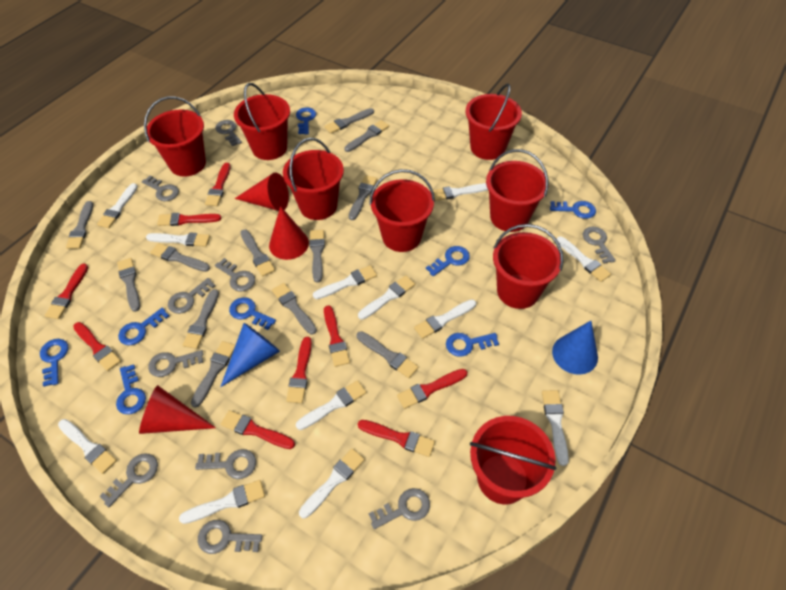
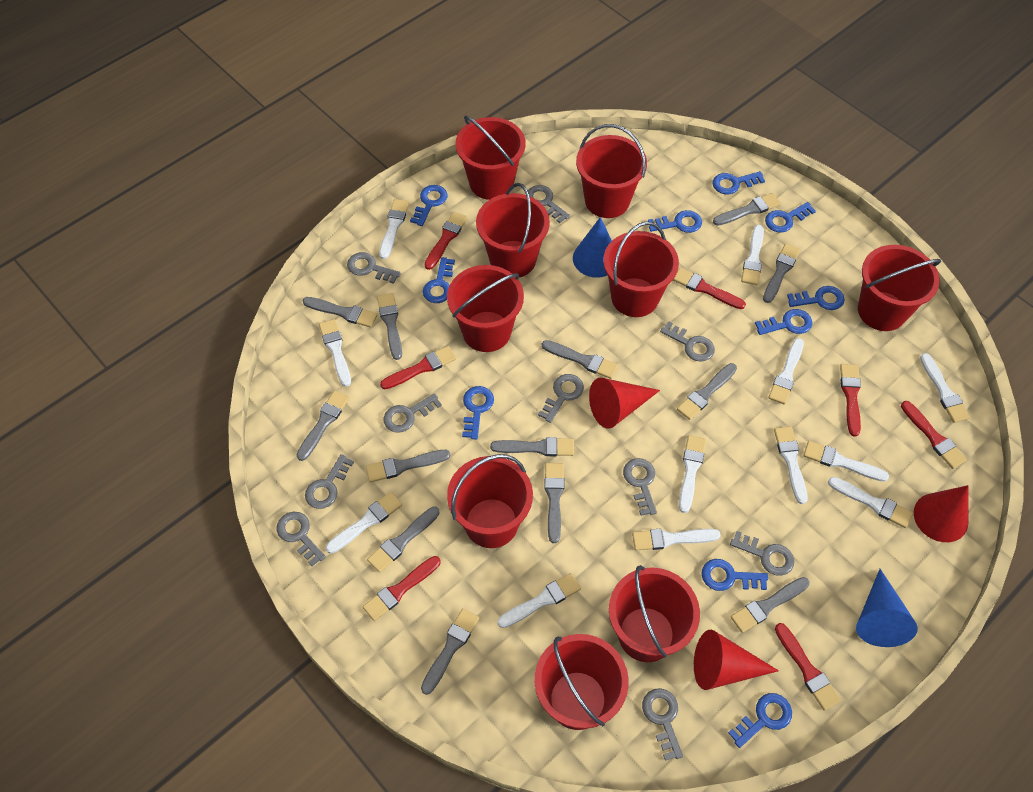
blue key: [40,339,68,387] [116,364,146,414] [118,308,169,345] [229,297,276,330] [296,107,316,135] [426,246,470,276] [446,333,499,357] [550,201,596,219] = 8 -> [410,185,447,226] [423,257,455,303] [462,386,494,440] [648,210,702,233] [702,559,768,591] [712,171,765,194] [728,693,792,748] [755,309,812,335] [765,202,816,233] [787,286,845,310] = 10
grey brush: [66,201,93,249] [117,258,140,312] [150,243,210,272] [183,289,219,349] [191,341,235,408] [240,229,275,276] [272,283,317,334] [310,230,325,283] [325,108,374,134] [344,120,389,152] [349,175,377,220] [357,331,419,378] = 12 -> [297,390,350,461] [303,297,377,328] [366,450,450,482] [367,506,440,573] [377,293,402,360] [421,608,479,695] [490,437,574,456] [542,340,618,379] [544,463,564,543] [677,363,737,420] [713,193,781,226] [731,577,810,633] [763,243,800,303] = 13
red brush: [45,263,88,319] [73,322,121,371] [157,213,222,226] [205,163,230,206] [221,410,295,449] [286,337,312,403] [324,305,350,367] [358,420,435,457] [397,369,467,409] = 9 -> [363,556,441,621] [380,346,456,389] [425,211,468,270] [673,268,746,309] [775,623,841,711] [840,364,861,437] [901,401,967,469] = 7
red bucket: [144,96,206,177] [234,83,290,160] [283,138,344,220] [369,169,435,252] [465,83,522,160] [470,416,556,504] [486,149,549,232] [493,224,564,309] = 8 -> [447,265,524,352] [447,454,533,548] [456,116,525,200] [476,183,550,277] [534,634,629,730] [576,124,647,218] [603,222,679,317] [609,565,700,662] [858,245,941,331] = 9

